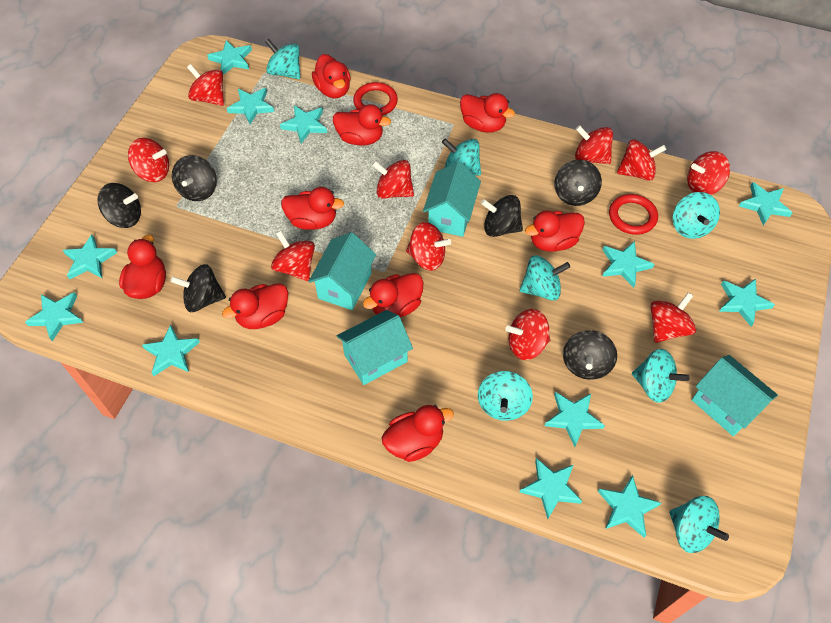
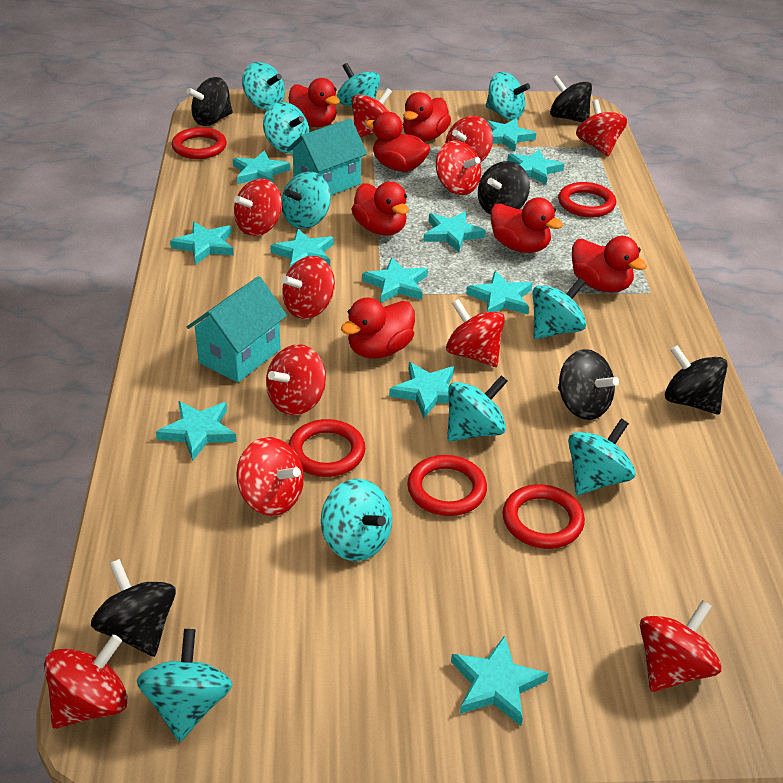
red duck: [119,235,166,299] [222,283,288,329] [281,187,344,230] [312,54,351,98] [333,104,391,146] [363,273,424,317] [382,405,454,462] [460,93,515,133] [525,210,585,252] = 9 -> [289,78,340,127] [341,297,415,359] [352,181,409,235] [365,112,431,172] [403,92,451,142] [491,198,563,253] [572,236,647,293] = 7
red ring: [353,82,398,116] [609,194,658,235] = 2 -> [171,127,227,159] [288,419,365,477] [407,455,487,516] [503,484,585,549] [558,182,616,217] = 5
red spinning top: [128,138,169,182] [187,64,224,106] [271,231,315,281] [372,160,414,199] [406,222,451,271] [505,309,550,360] [575,125,613,164] [617,139,667,181] [650,292,696,343] [687,151,730,195] = 10 -> [44,635,128,729] [234,178,282,236] [236,437,304,516] [266,344,326,415] [282,256,335,319] [351,88,392,137] [436,141,481,195] [445,116,493,163] [446,299,505,367] [576,99,627,156] [640,600,721,692] = 11
turquoise house: [308,232,376,310] [336,310,413,385] [423,161,481,237] [692,355,778,436] = 4 -> [187,276,287,383] [287,119,367,195] = 2
turquoise spinning top: [265,39,300,79] [442,138,481,176] [478,371,533,421] [520,255,570,301] [632,349,690,403] [669,496,729,553] [673,192,720,239] = 7 -> [137,629,233,742] [242,62,285,110] [263,102,309,153] [282,172,331,229] [321,479,392,561] [336,63,380,107] [447,375,508,441] [486,72,530,120] [533,278,586,339] [568,419,636,495] = 10
turquoise star: [25,292,83,342] [63,235,117,280] [142,324,200,376] [207,40,252,75] [227,88,274,124] [280,105,327,143] [520,458,582,519] [545,392,605,447] [598,475,661,538] [602,241,654,288] [719,279,775,327] [739,182,793,225] = 12 -> [156,401,237,461] [170,222,234,265] [233,150,290,184] [270,229,334,268] [362,257,428,303] [389,362,454,418] [423,211,486,252] [451,635,548,726] [466,271,533,315] [487,118,536,152] [507,149,564,185] = 11

